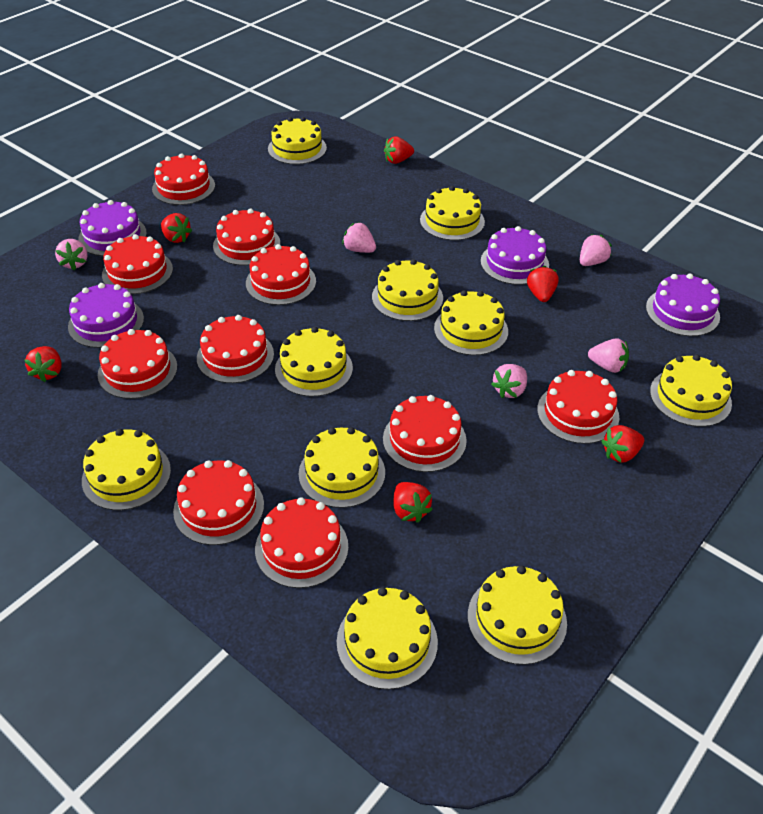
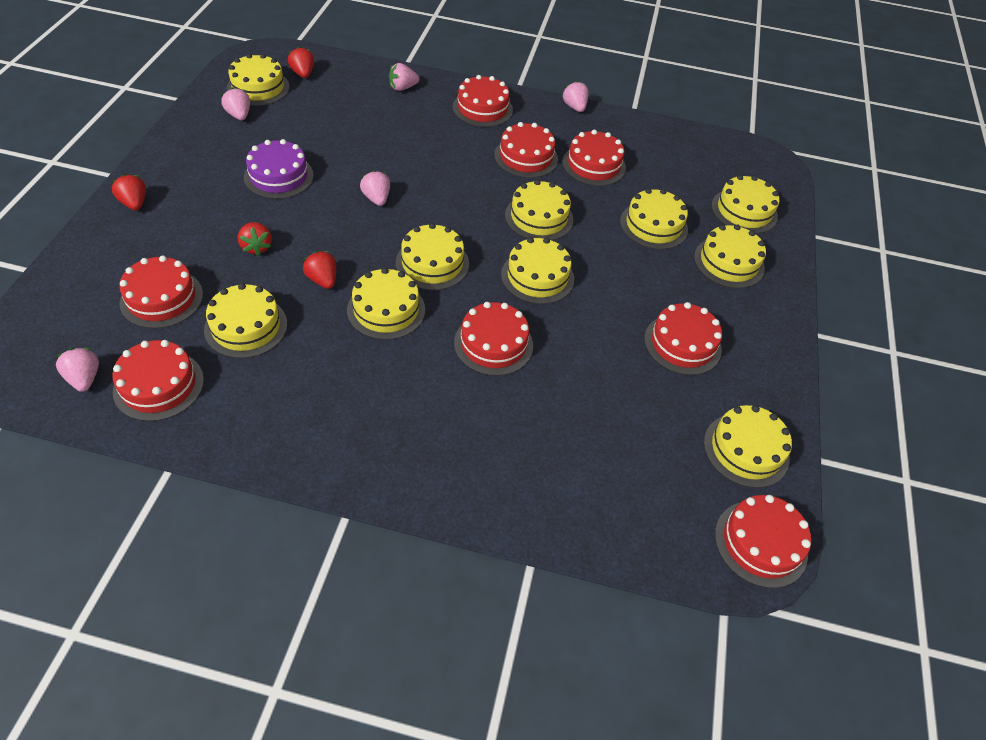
purple cake: [68,283,144,348] [78,200,147,256] [481,226,549,285] [646,273,720,336] = 4 -> [244,139,314,199] = 1
red cake: [98,329,177,399] [102,234,173,294] [152,153,215,205] [173,460,264,545] [197,315,274,383] [213,209,280,266] [246,244,316,305] [255,497,348,588] [383,395,467,472] [537,370,619,444] = 10 -> [112,340,204,421] [119,255,203,329] [453,75,513,127] [454,302,533,376] [494,122,558,178] [562,130,626,186] [644,302,722,375] [715,495,811,588] = 8
red strawberry: [25,346,62,382] [161,213,192,243] [384,137,414,164] [393,482,433,523] [527,266,559,302] [602,425,644,463] = 6 -> [111,174,146,210] [238,222,272,256] [288,46,314,78] [303,251,336,289] = 4

